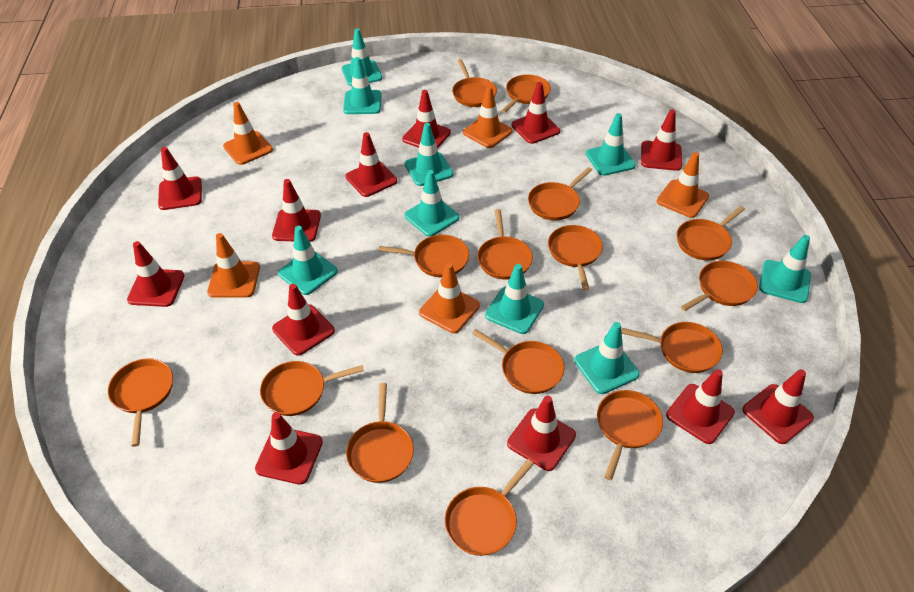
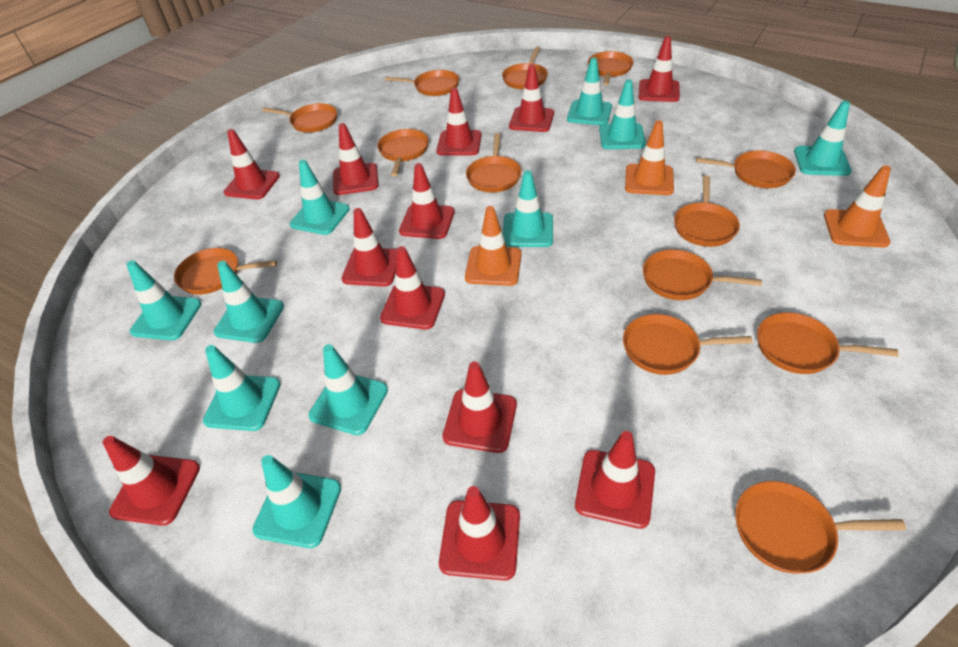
orange pan: [108,358,173,447] [260,361,364,416] [346,383,414,483] [378,235,469,277] [445,459,534,556] [452,59,497,107] [472,329,564,394] [477,209,533,280] [501,75,551,113] [528,167,592,220] [548,225,603,291] [597,390,663,480] [621,322,723,373] [677,206,745,261] [681,261,758,311] = 15 -> [174,248,277,295] [262,103,337,133] [377,129,429,176] [385,70,459,96] [466,133,521,193] [502,47,548,89] [588,51,634,86] [623,314,753,375] [643,250,762,300] [674,176,740,247] [696,151,796,188] [735,481,906,574] [757,312,898,374] = 13
orange traffic cone: [207,233,260,298] [223,102,273,165] [419,263,480,333] [463,86,513,148] [657,152,709,218] = 5 -> [465,206,522,286] [625,120,674,195] [824,165,891,248] = 3
turquoise traffic cone: [278,226,338,295] [342,28,382,86] [343,57,382,114] [404,170,460,237] [405,123,453,186] [485,264,544,334] [574,322,640,394] [586,113,636,176] [759,235,811,303] = 9 -> [126,260,201,340] [203,345,281,431] [214,261,284,343] [252,455,341,548] [290,159,350,235] [309,344,388,435] [503,170,553,247] [567,57,612,125] [599,79,646,149] [794,101,852,176] = 10

